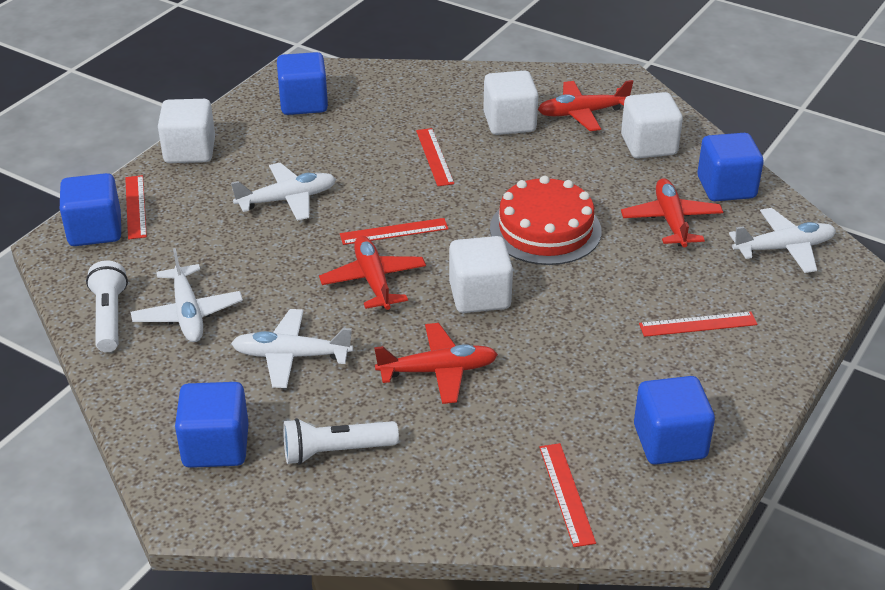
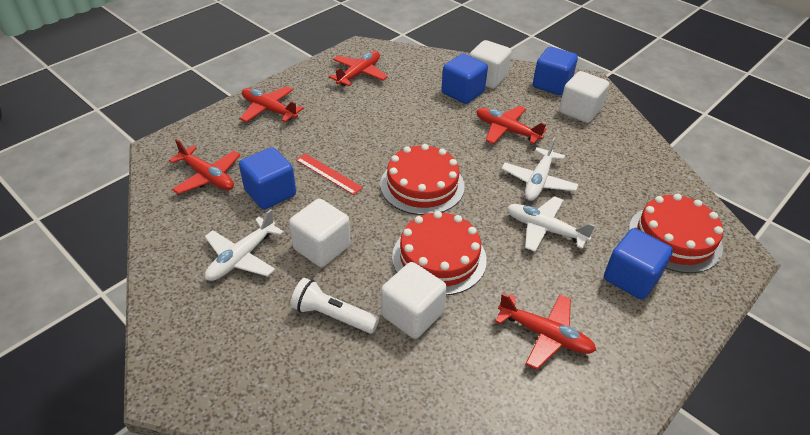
blue cube: [60,173,121,246] [175,382,249,468] [277,52,328,115] [634,376,715,465] [697,133,764,201] = 5 -> [239,147,296,209] [441,54,488,104] [533,47,578,95] [604,228,673,300] = 4
red cake: [490,176,602,265] = 1 -> [380,144,465,215] [392,211,487,295] [629,194,723,273] = 3
red plane: [319,236,426,310] [374,323,498,404] [538,80,633,131] [621,178,723,247] = 4 -> [169,139,240,194] [240,86,304,122] [329,51,388,86] [476,106,547,144] [495,293,596,370] = 5
red ruler: [125,175,147,240] [340,218,449,245] [416,128,454,186] [539,443,596,547] [639,312,758,337] = 5 -> [296,153,363,195] = 1
white flashlight: [86,261,128,352] [283,418,399,465] = 2 -> [290,278,379,334] = 1
white plane: [131,248,243,342] [231,163,336,221] [231,309,353,388] [729,208,836,273] = 4 -> [205,209,284,281] [502,137,578,201] [507,196,596,252] = 3

